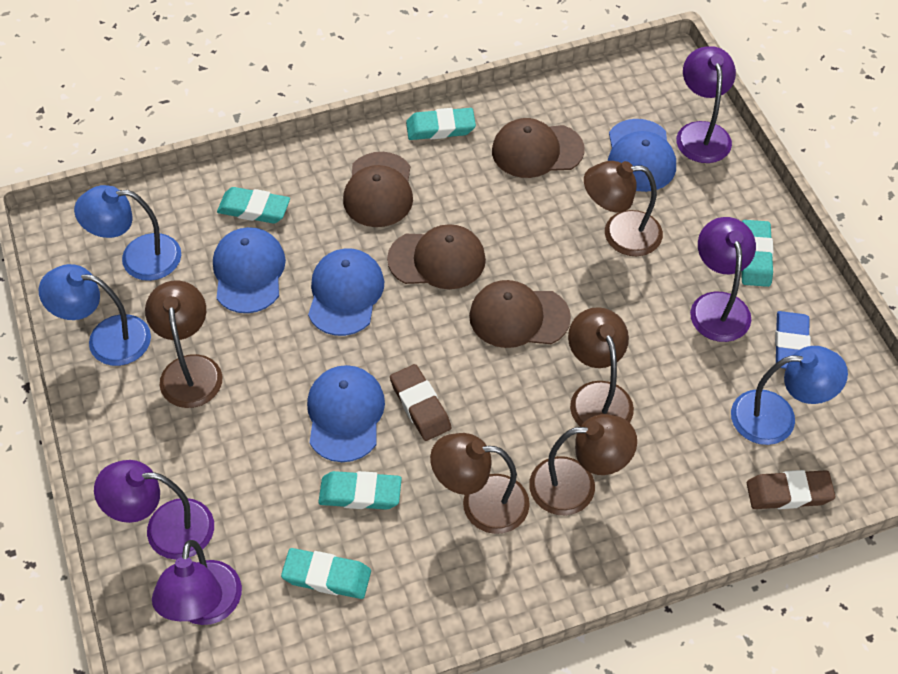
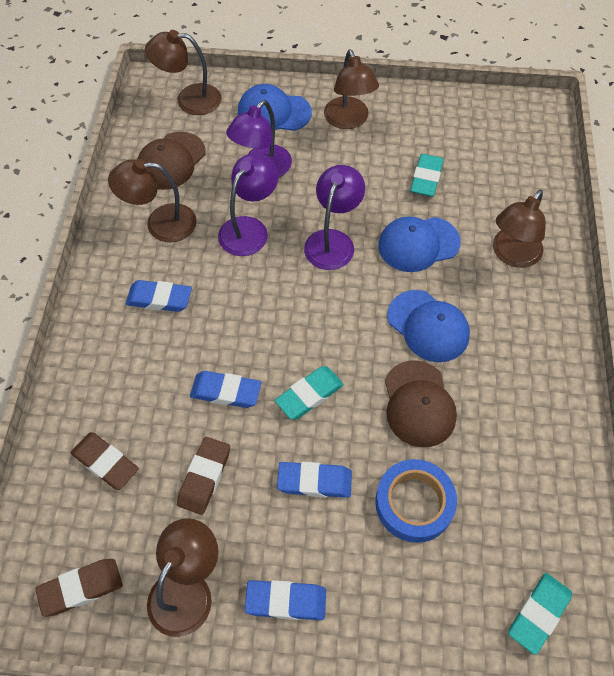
blue cap: [213,227,286,313] [307,365,385,462] [308,249,384,336] [608,119,676,192] = 4 -> [238,84,312,131] [378,217,461,272] [387,290,470,362] = 3
blue eraser: [775,311,811,369] = 1 -> [126,280,192,312] [190,371,262,408] [245,580,326,620] [277,462,352,498] = 4
blue lamp: [39,264,151,366] [74,185,181,281] [731,346,848,445] = 3 -> none = 0
blue tape: none = 0 -> [375,459,457,543] = 1
brown cap: [343,152,413,227] [387,224,486,289] [469,280,571,348] [492,118,584,178] = 4 -> [138,132,206,190] [385,361,457,447] = 2
brown eraser: [390,364,451,441] [747,470,835,509] = 2 -> [35,559,123,617] [71,432,139,490] [177,437,230,515] = 3
purple lamp: [94,460,214,560] [152,540,242,625] [676,46,736,163] [690,217,756,342] = 4 -> [218,154,279,256] [226,100,292,177] [304,165,365,270] = 3
turquoise eraser: [217,187,290,224] [281,548,371,599] [318,471,402,510] [406,108,476,140] [741,220,773,287] = 5 -> [275,366,344,419] [410,154,444,197] [508,573,572,655] = 3

